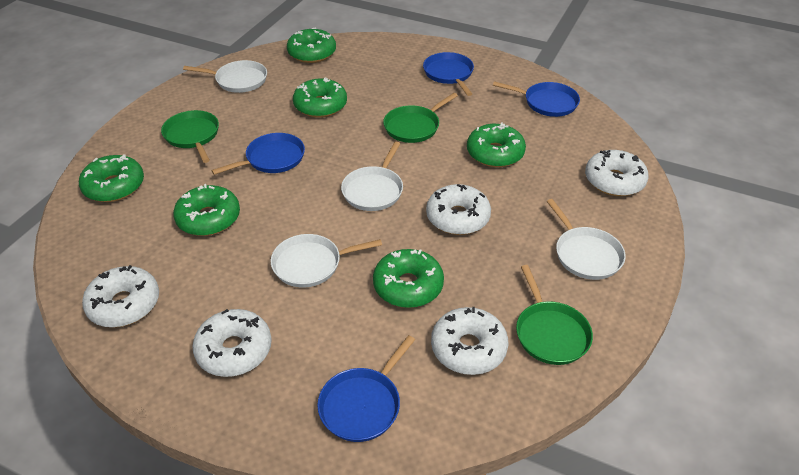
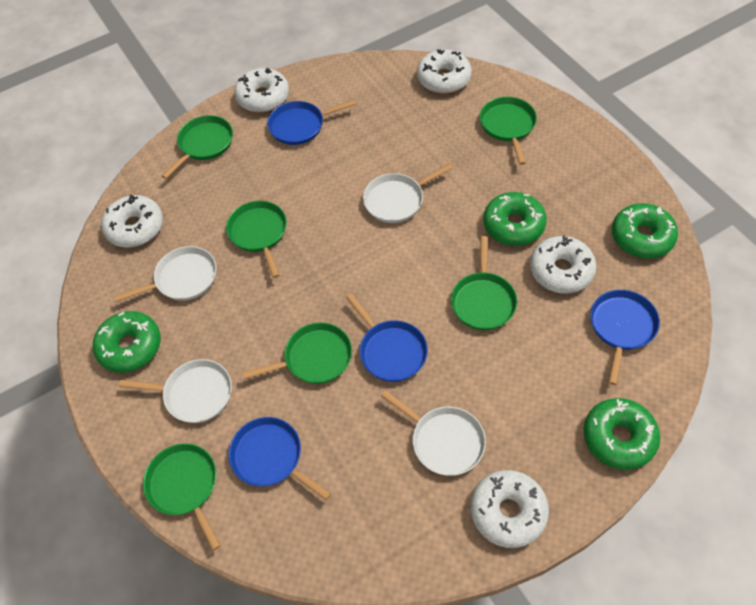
green donut: [79,154,144,202] [173,184,240,236] [287,27,336,63] [293,77,347,118] [373,249,444,308] [467,122,526,167] = 6 -> [93,311,161,373] [483,192,547,246] [584,398,660,470] [612,203,678,259] = 4
green pan: [161,110,219,163] [383,93,458,143] [516,265,593,365] = 3 -> [143,443,221,551] [161,115,233,179] [226,201,287,278] [243,322,352,384] [451,236,517,330] [480,97,537,165] = 6

